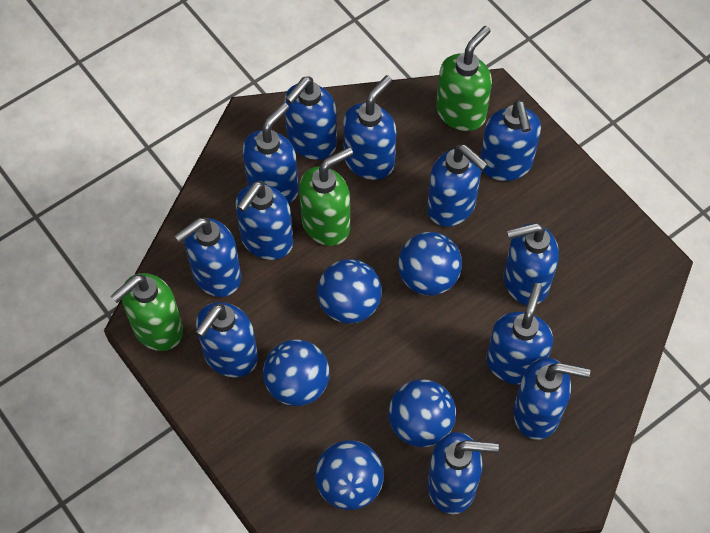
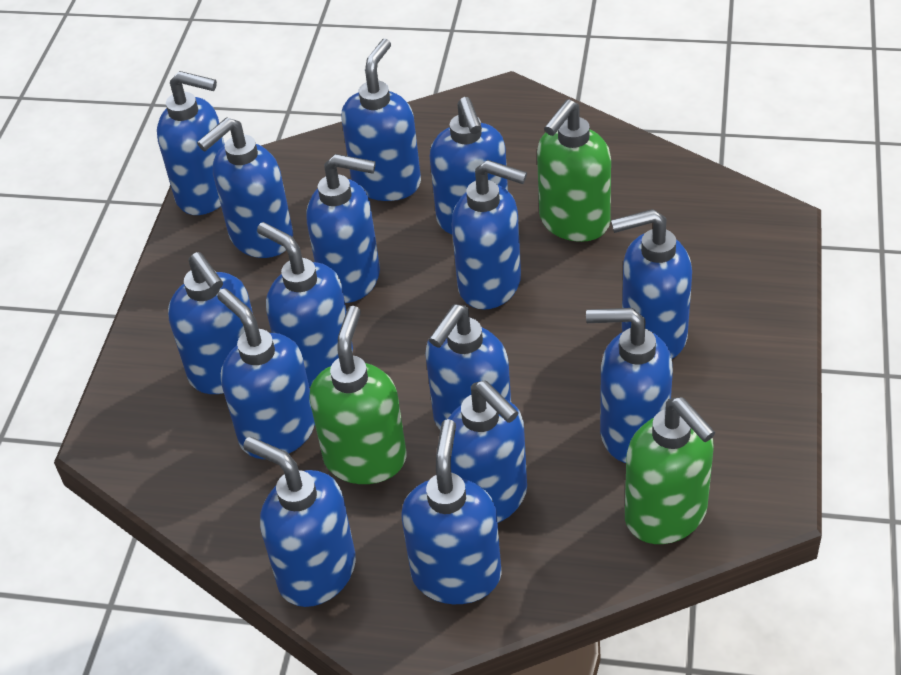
blue ball: [263,339,330,406] [315,440,384,510] [317,259,382,324] [389,379,456,447] [398,232,462,296] = 5 -> none = 0
blue soap dispenser: [175,218,241,297] [195,302,258,378] [235,181,293,260] [243,102,299,204] [284,77,337,160] [343,75,397,180] [427,145,488,227] [427,432,499,514] [480,100,541,181] [486,283,553,385] [504,223,559,305] [513,357,590,440] = 12 -> [157,71,225,215] [168,252,253,394] [197,117,293,258] [217,288,315,459] [243,437,356,607] [257,222,353,387] [307,154,380,303] [341,39,421,201] [402,419,502,604] [425,304,511,429] [430,97,508,234] [448,380,527,523] [452,160,527,310] [586,308,673,463] [611,209,692,359] = 15

